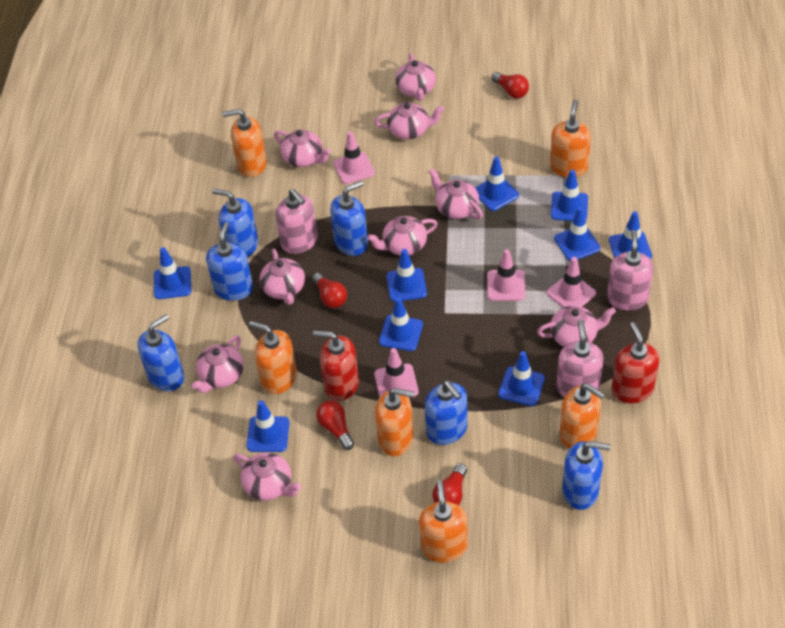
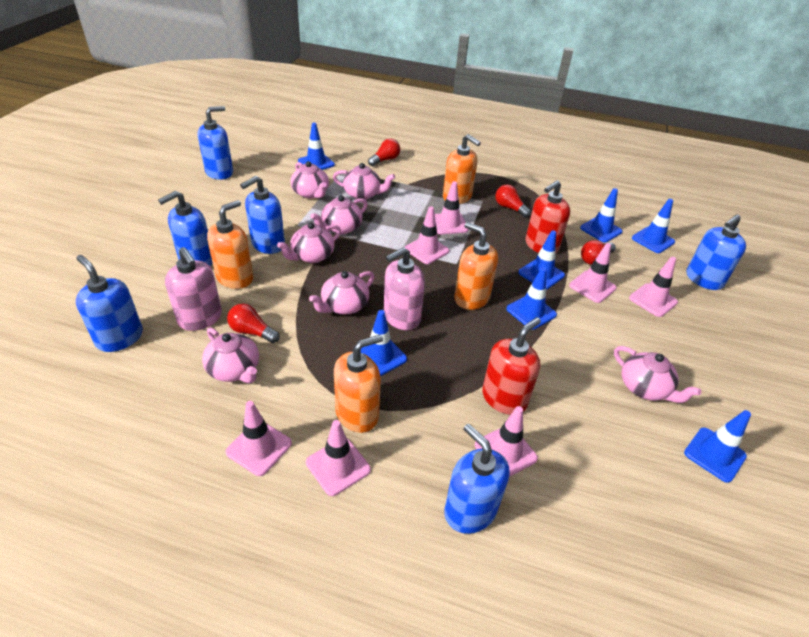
blue traffic cone: [154,247,191,299] [246,400,290,452] [379,297,423,351] [386,249,427,302] [475,156,519,211] [498,351,545,406] [551,170,588,221] [554,207,601,261] [609,211,652,260] = 9 -> [298,123,335,170] [361,310,407,376] [506,267,557,330] [519,230,565,289] [580,188,623,243] [632,199,675,253] [684,410,751,483] = 7
orange soap dispenser: [222,109,267,177] [249,321,297,394] [375,388,415,456] [419,480,468,563] [550,100,591,178] [559,383,605,449] = 6 -> [207,200,253,289] [334,334,383,433] [443,134,481,204] [454,222,498,310] = 4
pink soap dispenser: [275,189,318,254] [556,320,604,397] [607,230,654,311] = 3 -> [165,247,222,331] [384,247,425,330] = 2
pink teapot: [192,335,244,393] [233,453,301,501] [259,249,305,305] [274,130,331,167] [367,216,438,256] [375,102,444,139] [395,53,436,101] [429,168,483,219] [537,306,616,347] = 9 -> [202,327,259,383] [277,222,341,263] [290,161,329,199] [309,271,375,315] [310,195,368,234] [333,163,395,200] [614,346,701,403] = 7
pink traffic cone: [333,131,375,184] [374,348,419,398] [487,249,525,301] [547,257,596,308] = 4 -> [225,401,292,476] [306,420,371,496] [405,206,449,264] [435,181,468,234] [475,406,538,477] [569,243,617,303] [629,257,678,317] = 7

